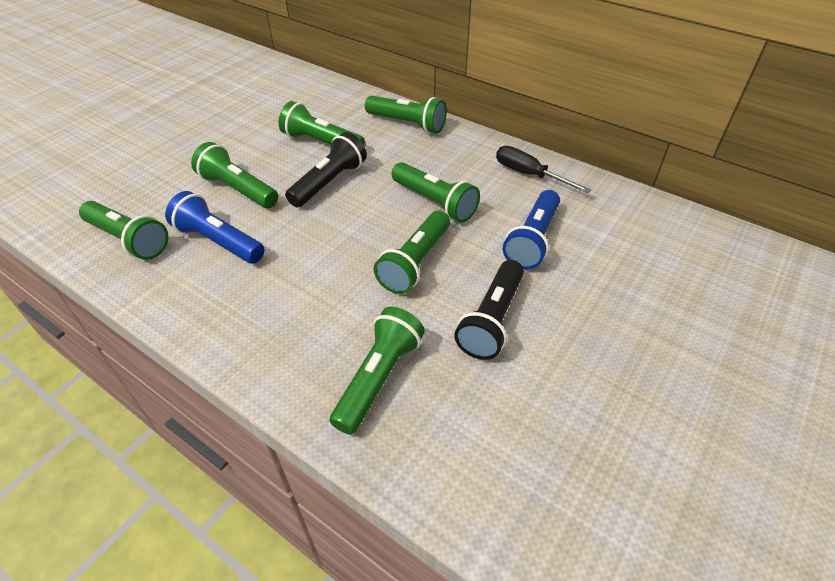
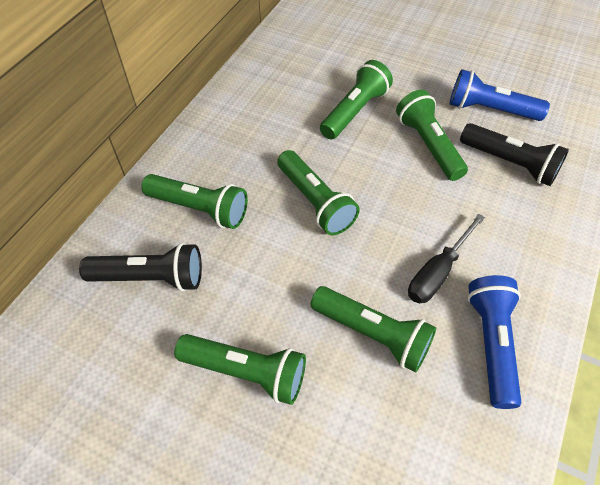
green flashlight: [79,201,168,260] [191,142,278,208] [279,101,365,145] [330,307,425,435] [365,96,447,133] [374,211,450,294] [391,162,480,223] = 7 -> [141,174,248,229] [174,334,306,405] [277,150,360,235] [311,286,436,372] [320,60,393,139] [396,90,468,181] = 6

